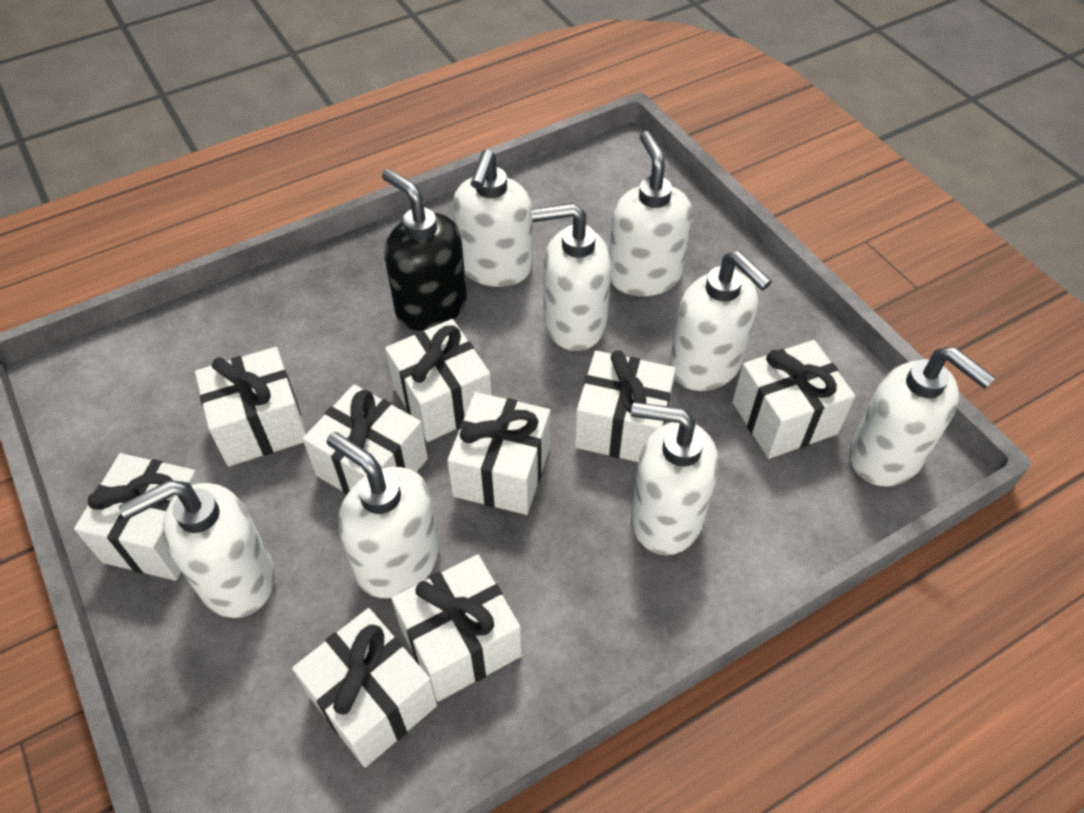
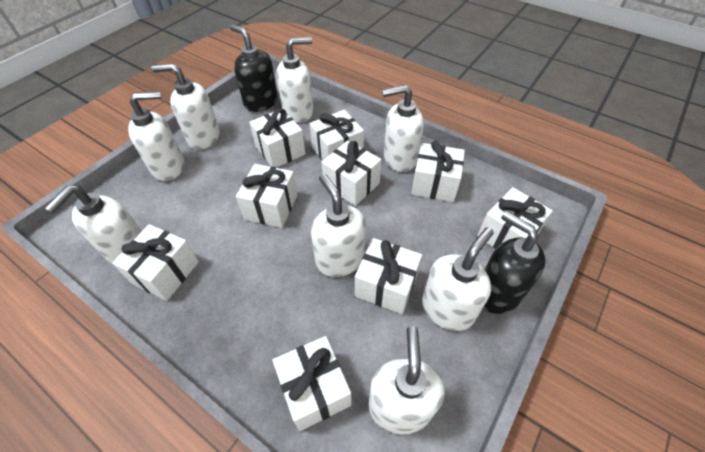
black soap dispenser: [382,169,467,331] = 1 -> [230,24,278,112] [483,211,546,314] = 2

